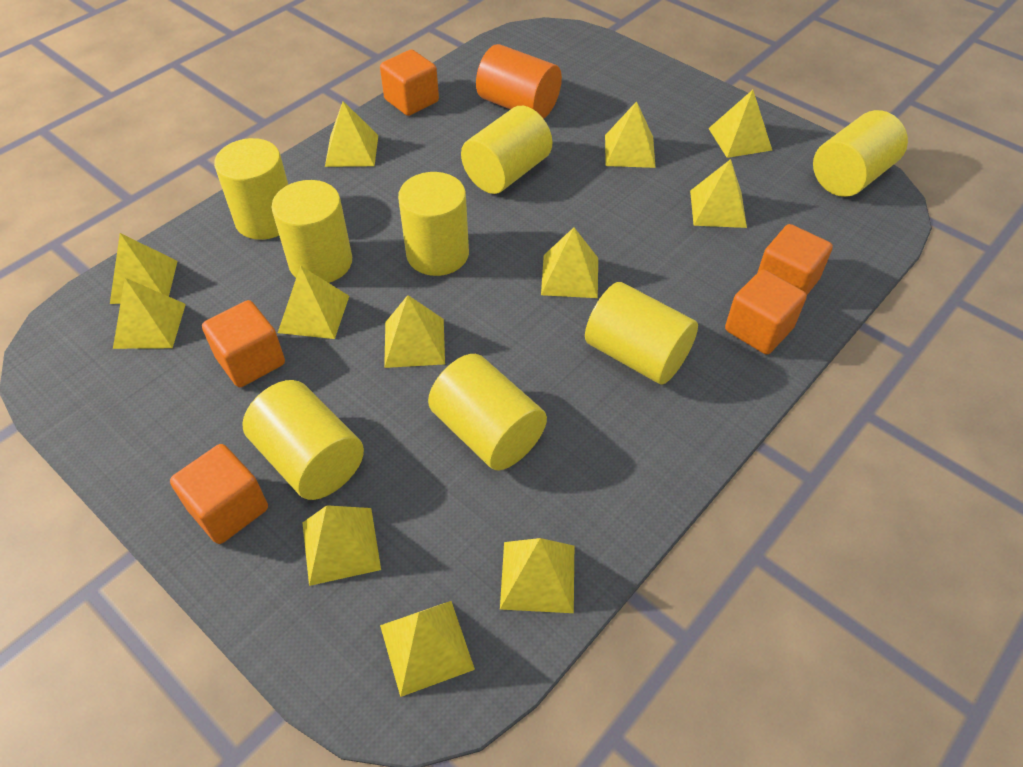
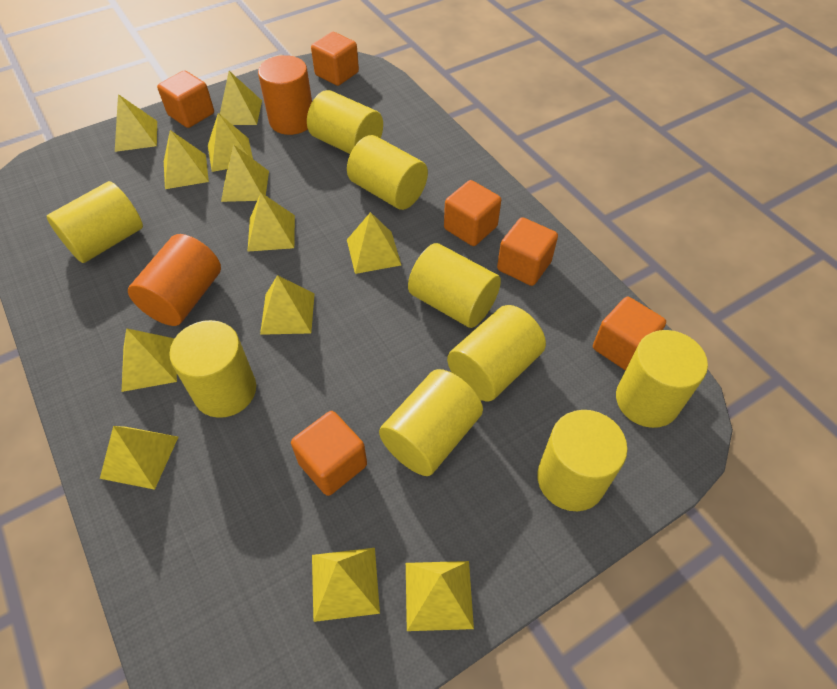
orange cube: [170,444,268,544] [202,300,285,387] [380,49,439,116] [725,270,807,354] [757,224,833,295] = 5 -> [157,70,214,128] [291,411,367,496] [311,32,359,86] [444,180,501,246] [497,217,558,286] [593,297,666,370] = 6
orange cylinder: [476,44,562,119] = 1 -> [128,234,221,326] [258,55,312,135] = 2
yellow cylinder: [214,138,288,240] [242,380,364,500] [272,180,352,283] [398,172,469,276] [428,354,547,471] [461,106,552,194] [585,282,698,385] [813,110,908,197] = 8 -> [46,181,143,263] [169,320,256,418] [307,90,383,154] [347,135,428,210] [379,369,483,476] [408,243,501,328] [447,305,546,401] [537,410,628,511] [616,330,708,428] = 9

